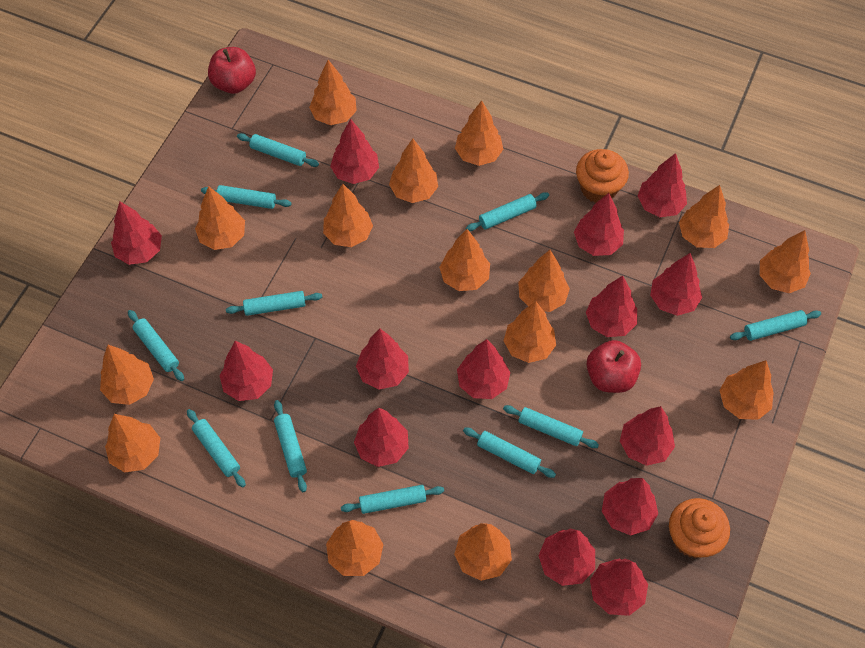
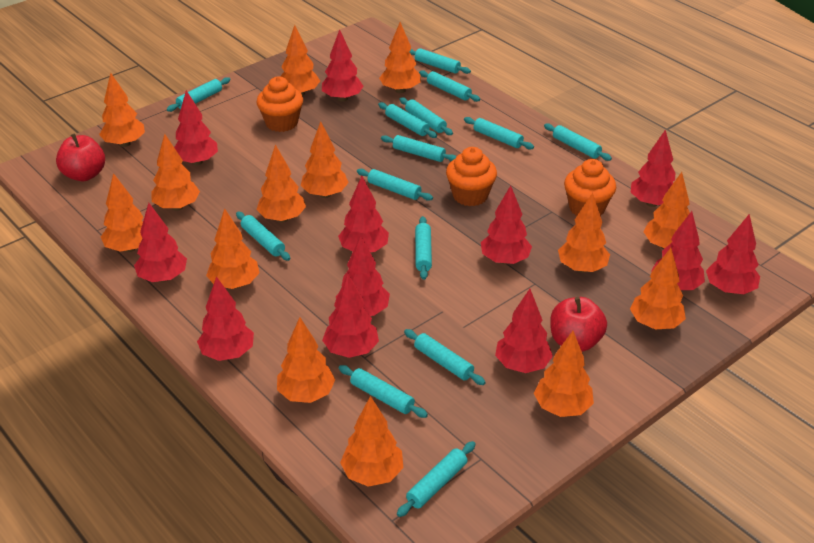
orange cupcake: [576,149,629,203] [669,498,730,558] = 2 -> [256,76,303,132] [446,147,497,206] [564,159,616,216] = 3
orange tree: [100,345,154,405] [105,414,160,472] [195,186,245,250] [309,60,357,125] [323,184,373,247] [326,520,384,576] [389,139,438,203] [439,229,490,291] [454,523,512,581] [455,100,503,166] [504,301,556,363] [518,250,570,312] [679,185,729,248] [719,360,774,420] [760,230,811,293] = 15 -> [99,73,145,147] [101,173,143,252] [152,134,200,211] [206,208,260,289] [256,144,306,222] [277,317,335,403] [280,25,320,96] [301,122,349,198] [340,396,403,487] [379,22,421,93] [534,331,594,417] [558,193,610,273] [630,248,686,329] [644,172,690,250] = 14
red tree: [111,202,162,265] [220,341,273,401] [330,119,379,184] [354,408,409,467] [356,329,409,389] [457,339,511,399] [539,529,595,586] [574,193,624,256] [586,276,637,337] [590,559,648,616] [602,478,658,535] [620,406,675,466] [638,153,687,217] [650,253,702,316] = 14 -> [134,203,187,282] [174,90,218,165] [197,276,254,361] [322,29,364,102] [322,274,379,358] [336,236,390,316] [338,176,389,252] [481,185,532,265] [495,289,553,373] [631,130,675,207] [651,211,705,290] [706,214,760,294] = 12
turquoise rolling pin: [128,310,184,381] [187,409,246,488] [201,185,291,209] [226,291,323,316] [237,133,319,167] [274,400,307,492] [341,485,444,514] [463,428,556,478] [466,192,549,231] [503,405,599,448] [730,310,821,341] = 11 -> [167,77,230,112] [236,212,290,261] [339,365,428,418] [357,169,433,201] [378,102,437,138] [381,135,457,162] [397,441,476,517] [400,97,453,135] [404,329,486,385] [409,48,471,74] [415,216,432,280] [419,70,480,102] [464,117,534,150] [544,123,612,161] = 14

